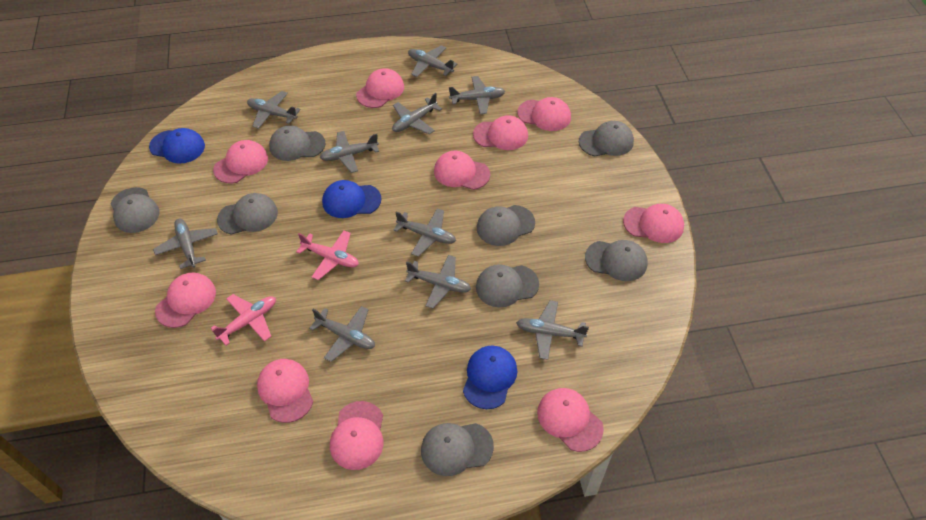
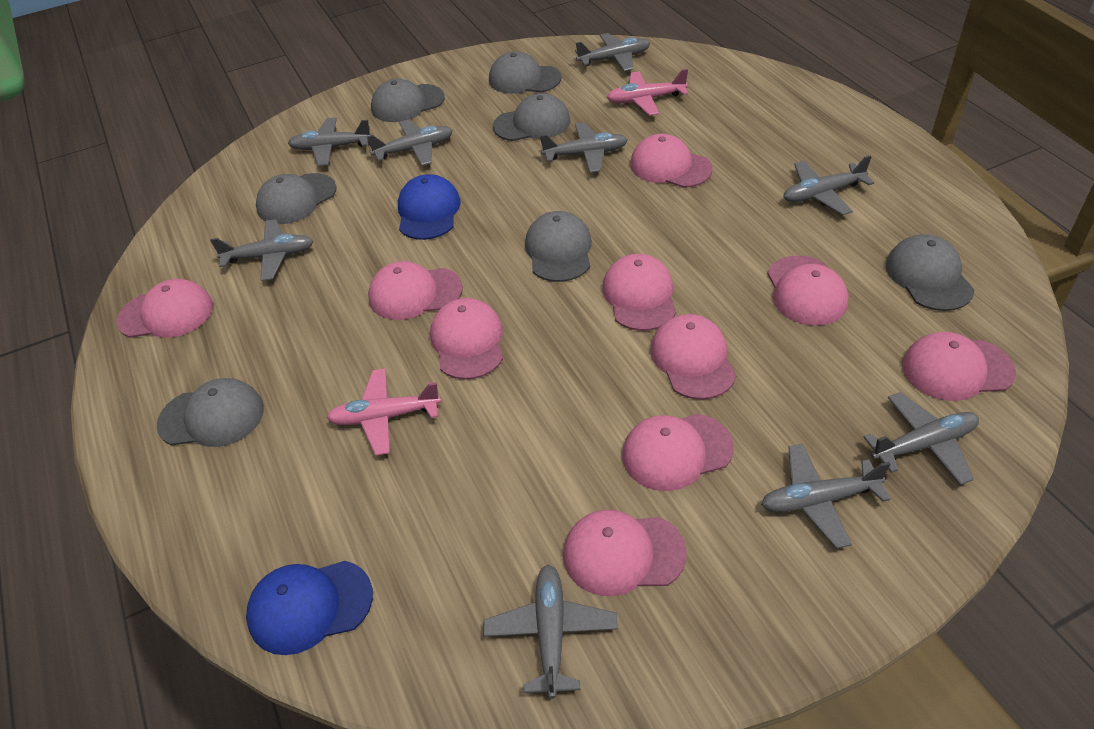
blue cap: [149,128,205,164] [322,180,381,218] [463,345,517,409] = 3 -> [246,561,373,655] [398,174,461,240] = 2
grey cap: [110,187,160,233] [217,193,278,235] [269,125,326,161] [421,423,494,476] [476,264,539,307] [477,205,535,246] [579,121,634,156] [585,240,648,281] = 8 -> [157,378,264,447] [256,173,337,224] [371,79,445,122] [489,51,562,94] [493,93,571,141] [525,211,592,282] [886,234,974,311] = 7
grey plane: [153,218,218,269] [247,91,301,129] [309,306,375,362] [320,131,379,173] [392,93,442,134] [393,208,456,257] [405,255,471,308] [408,45,458,77] [449,76,505,114] [516,300,589,360] = 10 -> [210,219,313,281] [288,117,372,166] [367,120,453,166] [483,565,618,699] [540,122,628,173] [575,33,650,71] [761,444,891,549] [783,155,874,215] [863,392,979,485] = 9

